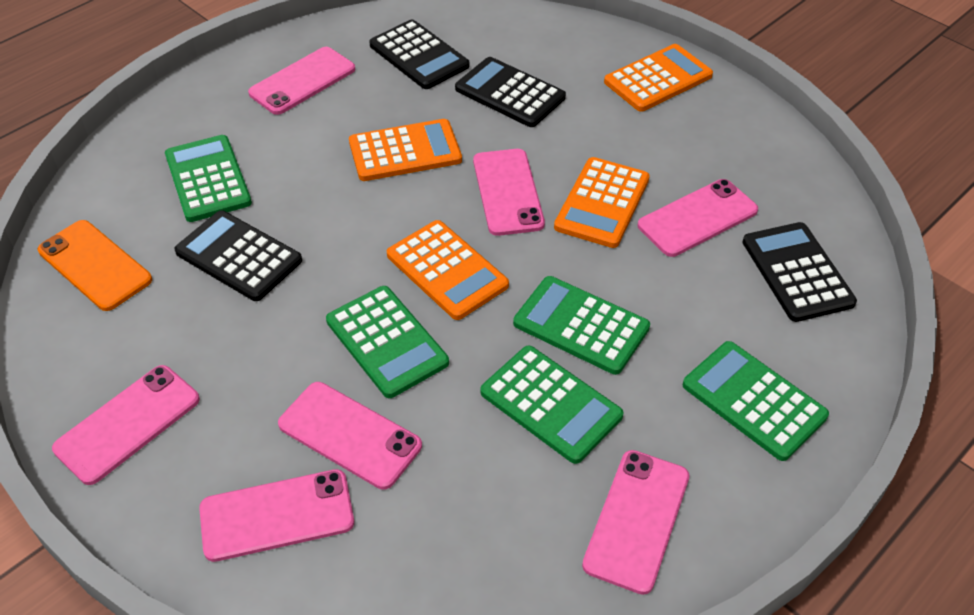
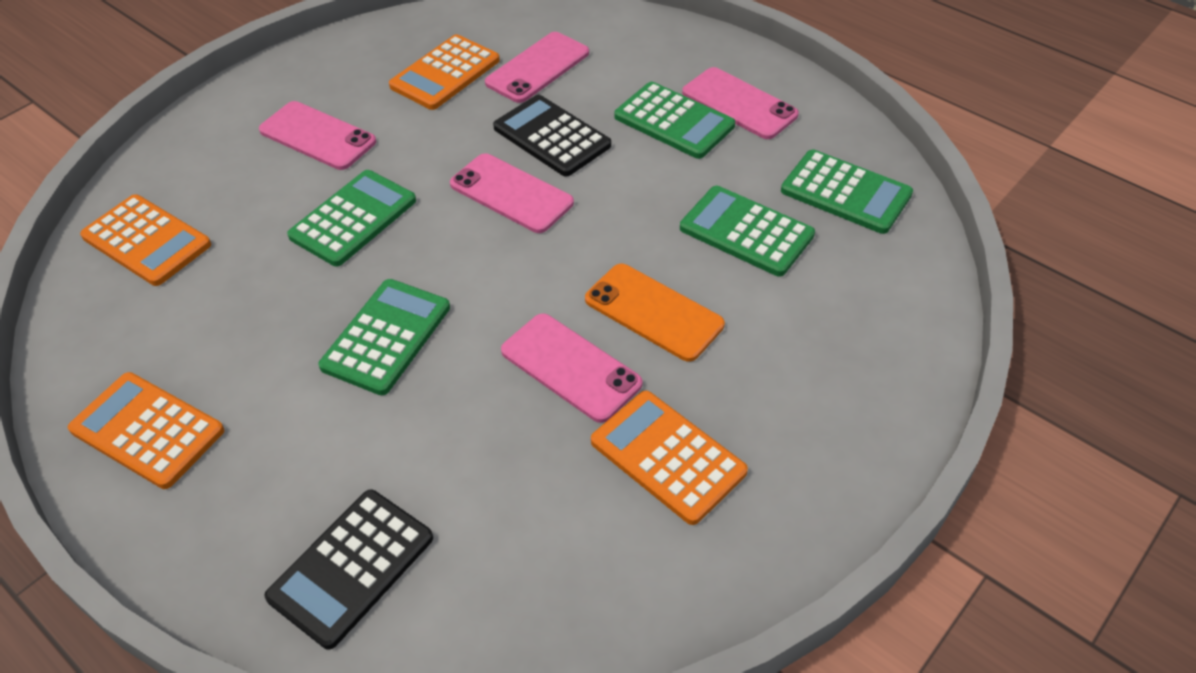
black calculator: [174,210,302,301] [369,20,469,89] [455,57,566,127] [742,222,857,322] = 4 -> [264,490,433,650] [493,95,611,177] = 2
pink phone: [52,365,200,485] [199,469,354,562] [248,47,355,115] [278,382,422,490] [473,149,545,236] [582,450,689,595] [638,179,758,257] = 7 -> [259,101,376,170] [450,153,574,233] [485,32,589,103] [501,313,643,423] [682,67,799,139] = 5

